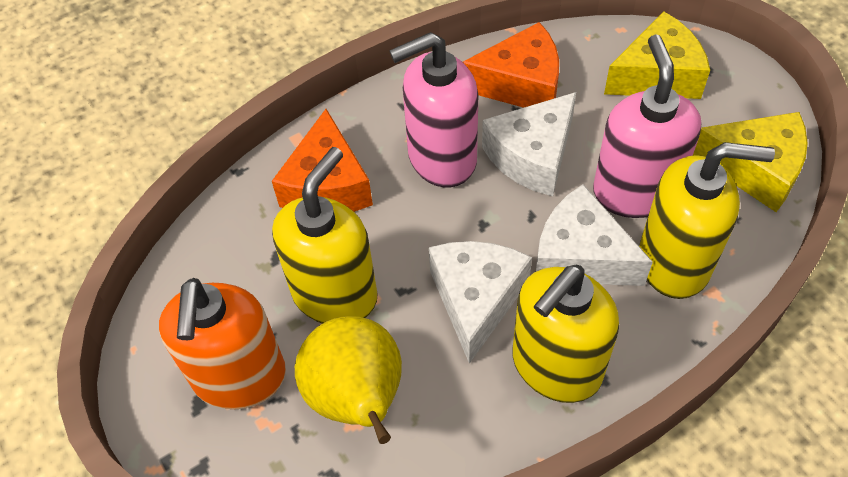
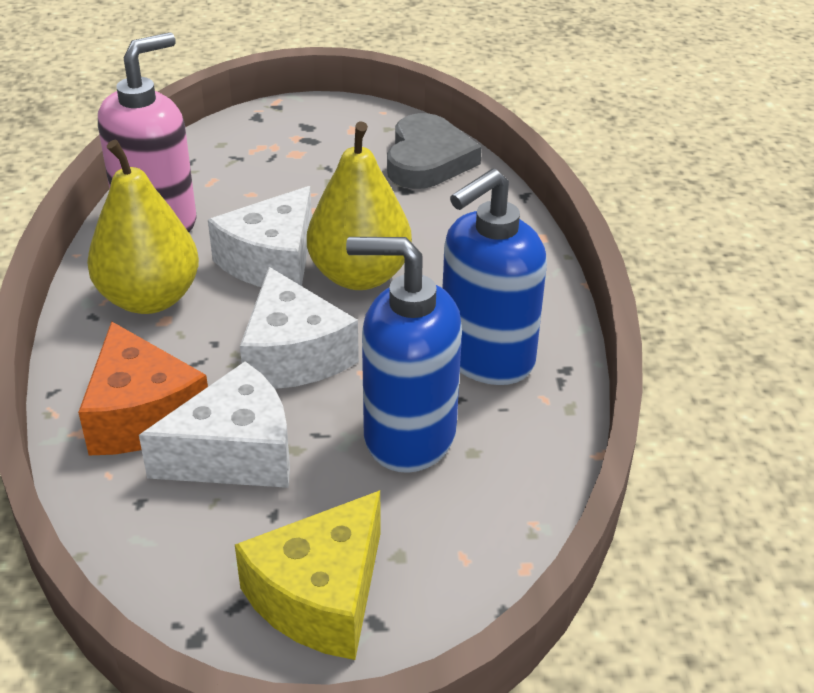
blue soap dispenser: none = 0 -> [346,237,462,473] [443,168,547,385] = 2
grey heart: none = 0 -> [387,113,482,189] = 1
orange cheese: [272,109,373,212] [463,22,559,108] = 2 -> [78,321,208,455] = 1
orange soap dispenser: [159,278,286,409] = 1 -> none = 0
pink soap dispenser: [389,32,478,187] [593,34,702,218] = 2 -> [98,32,197,232] = 1
yellow cheese: [604,11,710,99] [693,112,808,212] = 2 -> [235,490,381,660] = 1
yellow pear: [295,316,402,444] = 1 -> [87,140,199,314] [307,122,412,290] = 2
yellow soap dispenser: [272,147,378,324] [513,264,619,403] [639,142,775,299] = 3 -> none = 0

